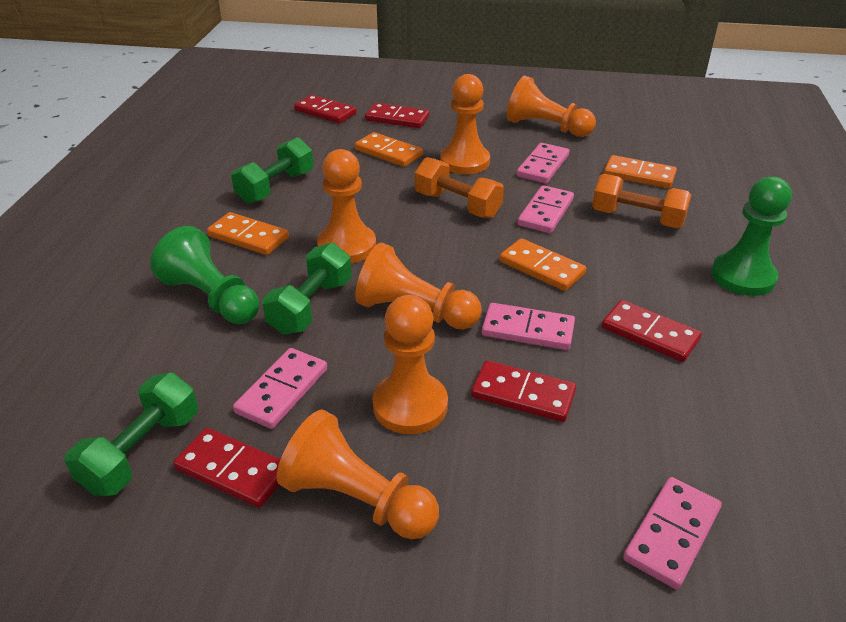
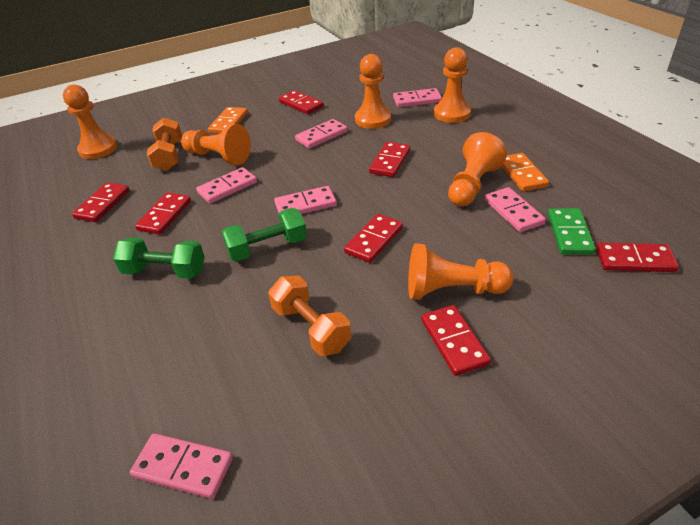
green domino: none = 0 -> [548,208,596,254] = 1
green dumbbell: [65,373,198,496] [231,137,314,204] [262,243,352,335] = 3 -> [113,238,205,279] [222,208,307,262] = 2
green pawn: [150,226,259,324] [711,176,792,296] = 2 -> none = 0
orange domino: [207,212,289,255] [355,132,423,167] [499,238,586,291] [604,155,677,188] = 4 -> [208,107,248,134] [501,153,549,191] = 2
pink domino: [233,348,327,429] [482,303,575,350] [517,143,569,183] [518,185,574,233] [623,477,722,589] = 5 -> [130,433,233,499] [196,167,257,204] [274,186,337,214] [295,119,348,149] [393,88,442,107] [484,187,546,232] = 6
red domino: [173,428,280,508] [294,95,357,124] [365,103,429,128] [471,360,576,422] [602,300,702,362] = 5 -> [72,182,129,222] [135,192,191,235] [279,90,324,114] [344,214,403,263] [369,142,410,177] [421,305,491,376] [596,242,679,272] = 7

